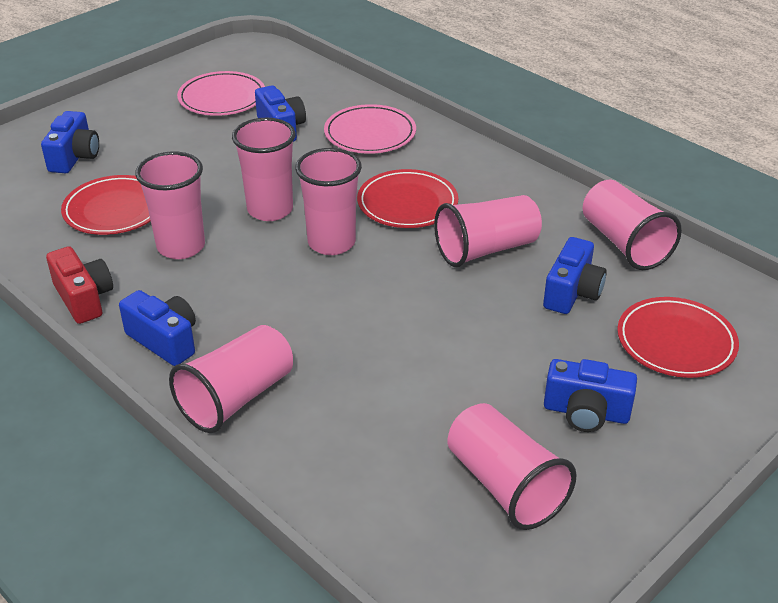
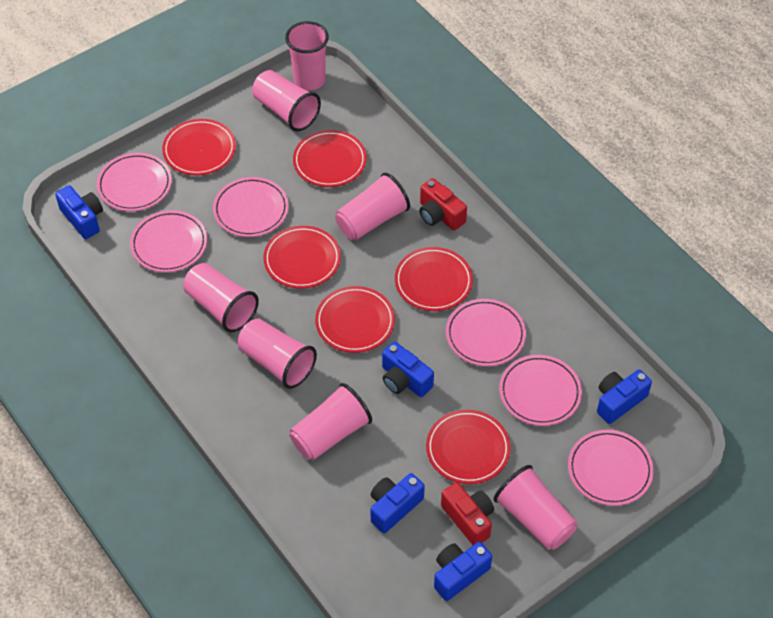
pink plate: [177,71,265,116] [324,104,416,154] = 2 -> [97,153,172,211] [130,210,207,272] [213,177,289,237] [446,299,526,366] [499,355,582,426] [568,430,654,506] = 6
red camera: [46,246,113,324] = 1 -> [419,178,467,231] [441,482,494,545] = 2
red plate: [61,175,151,235] [357,169,458,228] [617,297,739,378] = 3 -> [162,119,236,175] [263,226,341,289] [293,130,367,187] [315,286,395,353] [395,247,473,311] [426,410,511,484] = 6

